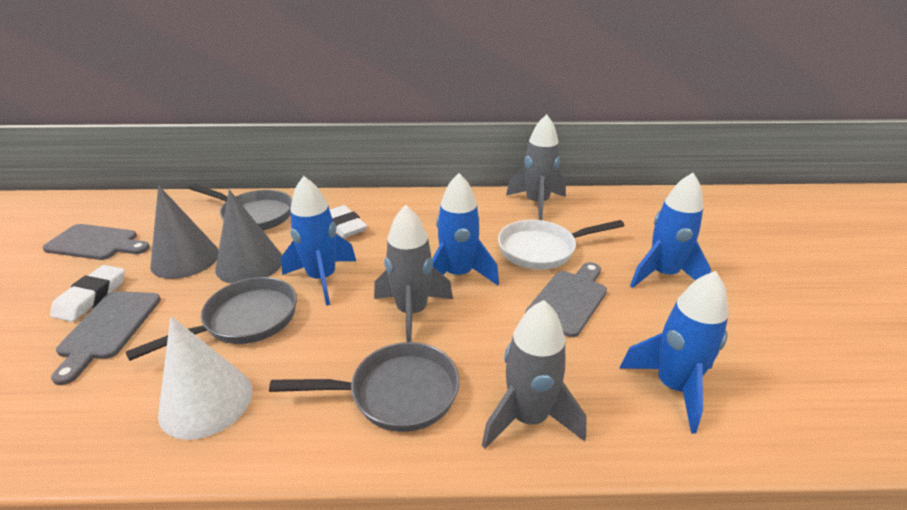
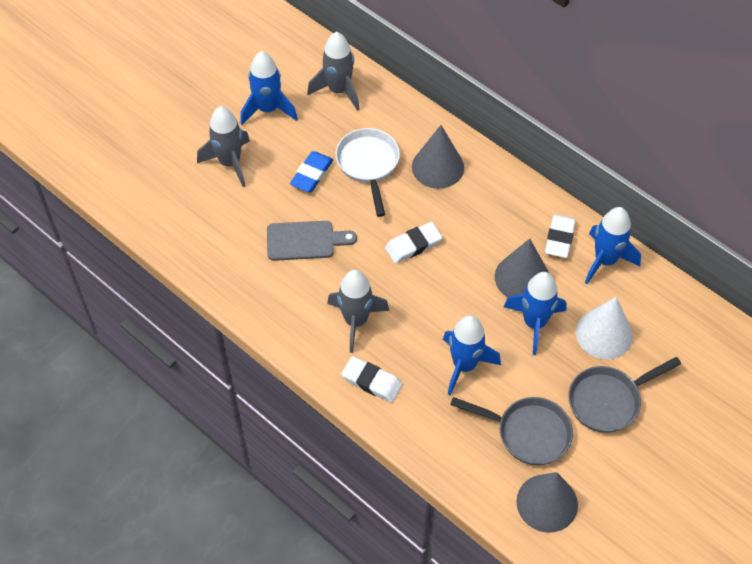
blue eraser: none = 0 -> [290,151,333,192] = 1
grey cone: [150,185,219,279] [216,190,282,284] = 2 -> [412,125,464,189] [495,239,549,297] [516,472,578,533] = 3
grey cutting board: [43,224,150,260] [51,291,161,385] [525,262,607,337] = 3 -> [267,221,357,261] = 1
grey pan: [126,277,297,361] [189,184,292,231] [269,342,460,432] = 3 -> [450,397,573,465] [568,357,681,433] = 2
white eraser: [50,265,125,322] [330,205,367,238] = 2 -> [341,356,403,403] [385,222,442,264] [545,214,576,258] = 3

